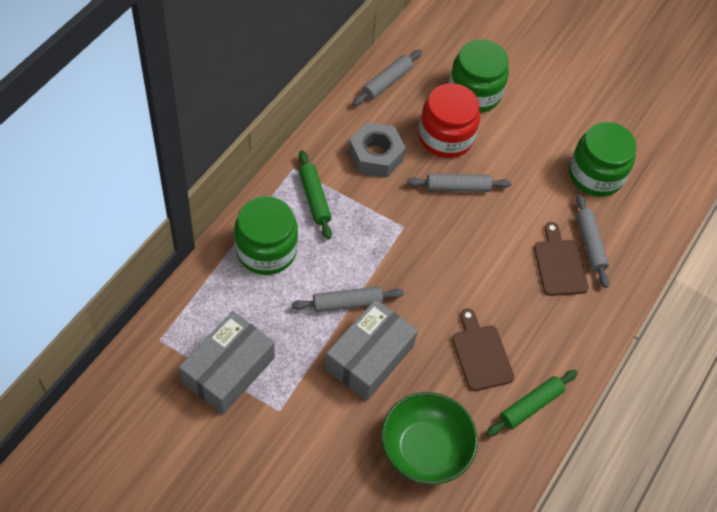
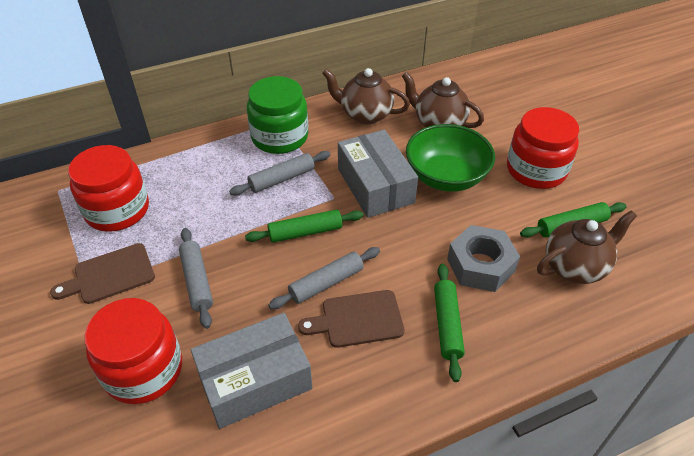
brown teapot: none = 0 -> [322,68,410,124] [402,72,484,128] [537,210,637,284] = 3
green jar: [234,196,298,275] [449,39,509,113] [569,122,637,197] = 3 -> [247,76,308,154] = 1
green rolling pin: [299,150,332,240] [486,370,578,437] = 2 -> [245,209,364,243] [434,264,465,382] [520,202,627,238] = 3
grey rolling pin: [291,286,404,312] [353,50,422,106] [407,174,511,192] [576,194,609,288] = 4 -> [179,228,213,329] [229,151,331,196] [268,247,380,309] = 3
red jar: [418,83,480,158] = 1 -> [68,145,149,232] [84,298,182,404] [507,107,579,189] = 3

